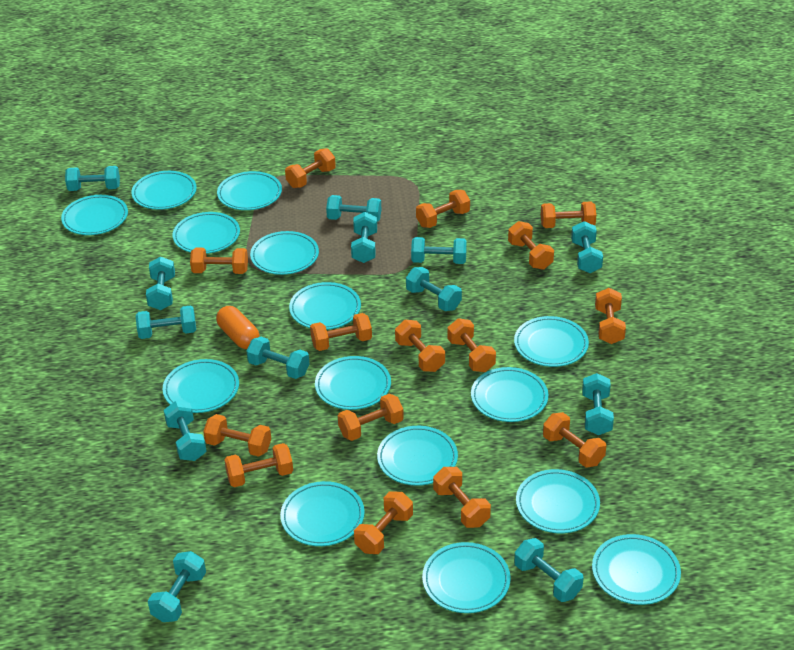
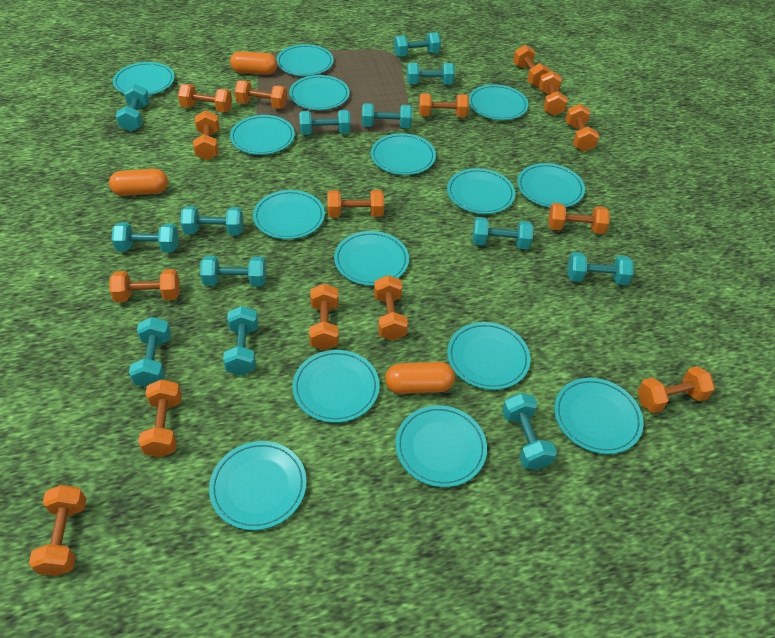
orange capsule: [216,306,259,349] = 1 -> [109,169,168,196] [230,51,277,75] [385,362,455,394] = 3

